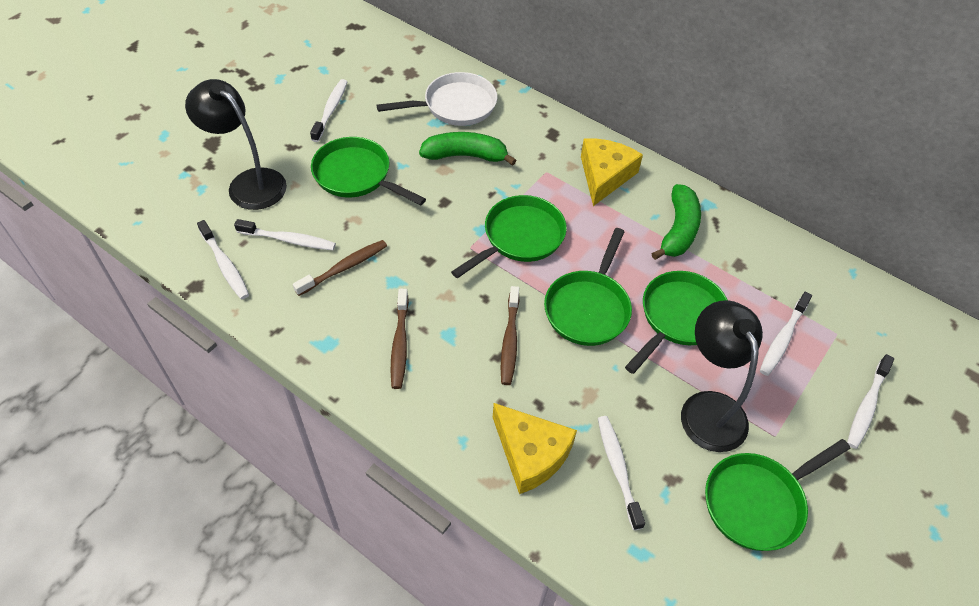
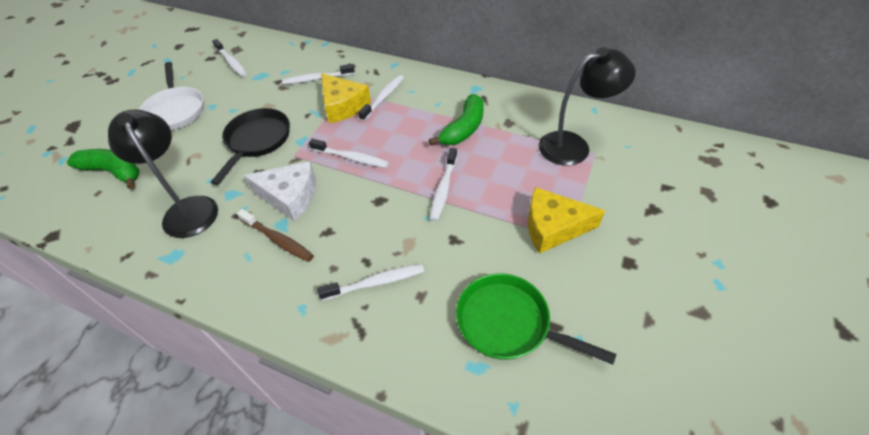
black pan: none = 0 -> [211,108,290,185] = 1
brown toothbrush: [293,240,387,296] [391,289,409,389] [501,286,519,385] = 3 -> [237,209,314,262] = 1
green pan: [311,137,426,205] [451,195,567,278] [544,228,632,346] [625,271,728,374] [705,439,850,551] = 5 -> [456,273,616,365] = 1
white cheese: none = 0 -> [244,161,316,221] = 1

